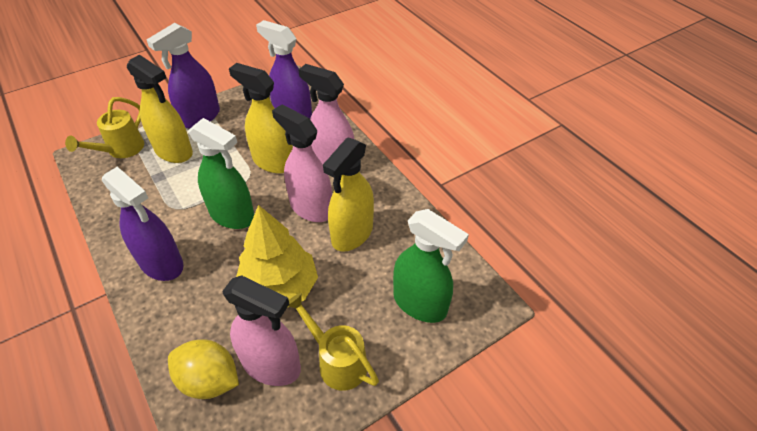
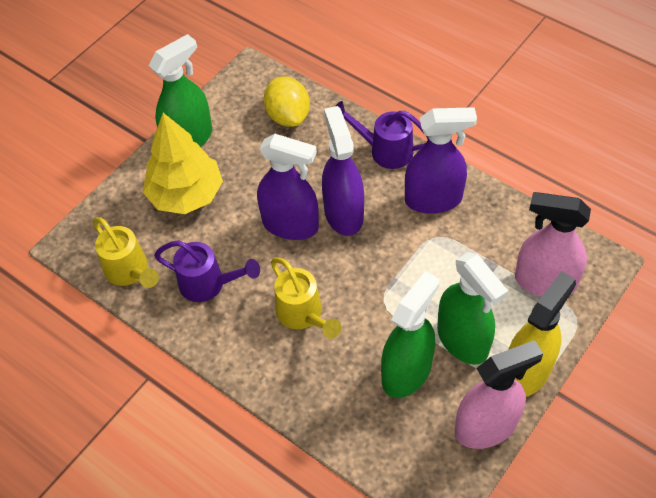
green spray bottle: [188,118,254,229] [393,209,469,323] = 2 -> [149,34,212,147] [381,271,439,398] [437,252,508,365] = 3
pink spray bottle: [222,275,301,386] [272,105,332,222] [298,64,354,164] = 3 -> [455,340,543,449] [515,192,591,297] = 2
purple watering can: none = 0 -> [154,240,260,302] [336,101,428,169] = 2
yellow spray bottle: [127,54,193,163] [229,63,293,173] [323,137,374,252] = 3 -> [508,271,576,397] = 1

